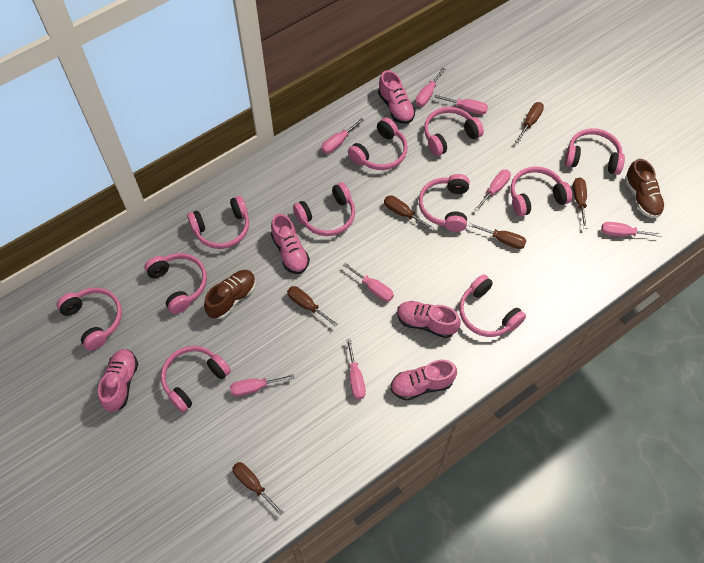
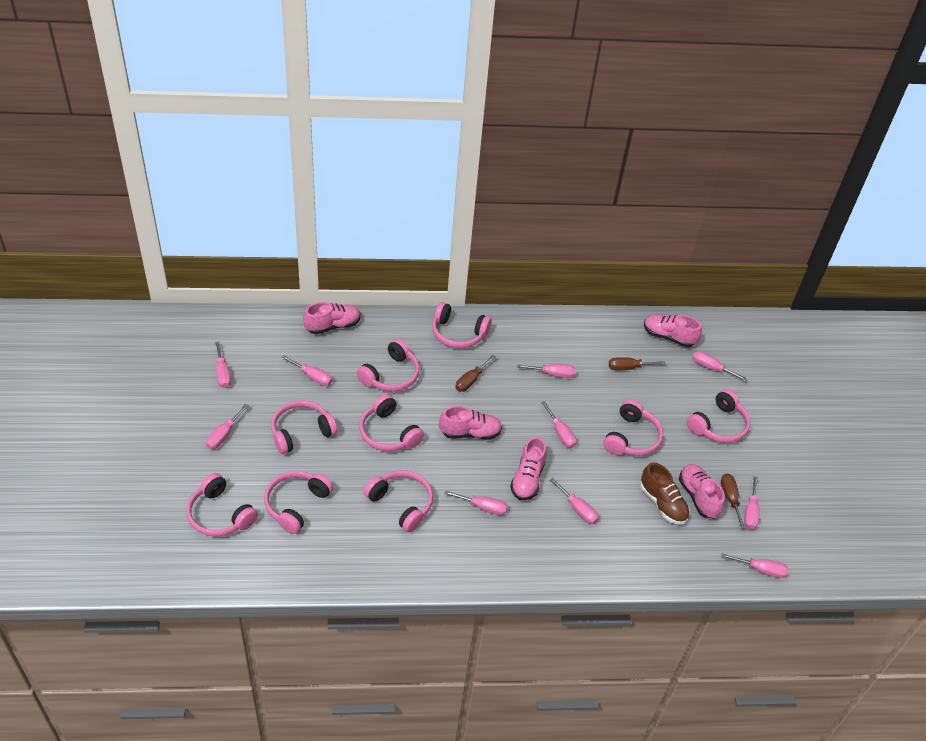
brown screwdriver: [232,462,283,515] [287,286,338,326] [384,195,434,230] [468,223,526,249] [515,102,544,143] [573,177,587,229] = 6 -> [455,355,496,392] [609,357,666,371] [721,473,745,529] = 3
brown shoe: [204,270,256,319] [625,159,665,218] = 2 -> [640,462,690,525] = 1
pink headphones: [57,288,122,351] [144,253,207,314] [161,346,231,412] [187,196,249,249] [293,182,355,236] [348,117,408,170] [419,174,469,232] [424,107,484,156] [459,274,526,337] [511,167,573,217] [565,128,625,175] = 11 -> [187,473,258,537] [264,471,333,534] [271,400,337,454] [357,339,420,392] [359,394,424,451] [364,470,433,532] [432,302,491,348] [603,399,663,456] [687,389,750,443] = 9
pink screwdriver: [230,374,295,396] [321,118,364,154] [343,263,394,302] [346,339,366,399] [415,68,445,107] [434,95,488,115] [474,170,511,211] [601,222,662,237] = 8 -> [206,404,249,449] [215,341,231,388] [281,355,332,386] [444,490,508,515] [517,364,575,378] [541,401,577,448] [550,478,599,524] [693,351,747,381] [721,553,789,578] [744,476,760,529] = 10

